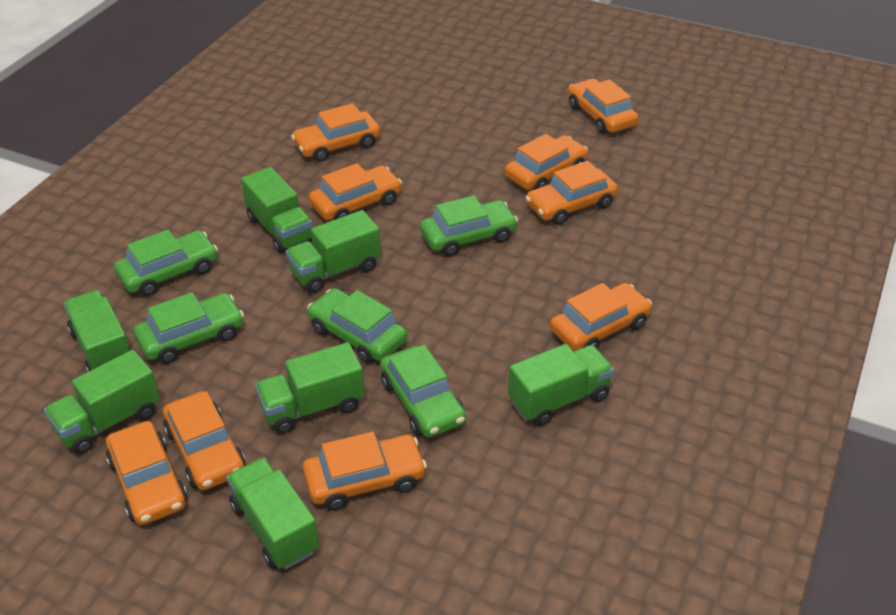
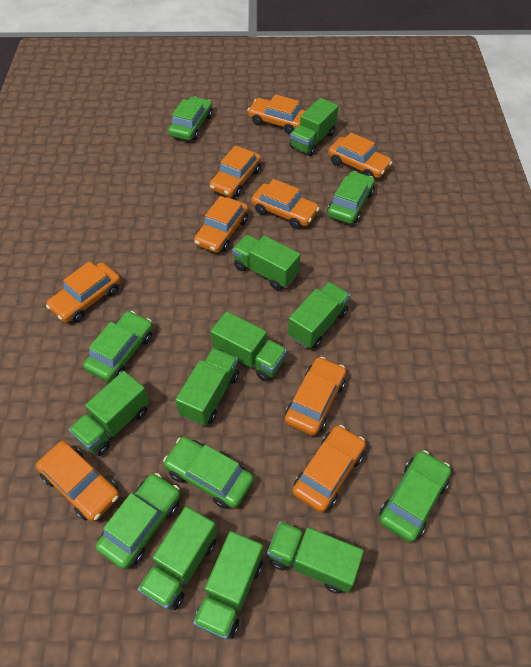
green car: [114,229,218,296] [134,292,244,364] [307,288,407,363] [380,345,466,438] [420,195,518,256] = 5 -> [83,311,153,382] [96,473,181,569] [163,437,254,509] [168,97,212,141] [327,171,375,224] [379,450,451,542] = 6
green truck: [44,350,160,454] [64,290,131,372] [226,458,319,569] [241,167,312,253] [255,342,364,434] [286,210,381,293] [508,344,614,426] = 7 -> [69,371,149,456] [138,506,217,610] [175,348,239,425] [193,531,263,639] [211,311,287,381] [232,234,300,290] [267,521,364,594] [288,282,350,349] [290,98,338,156] = 9

